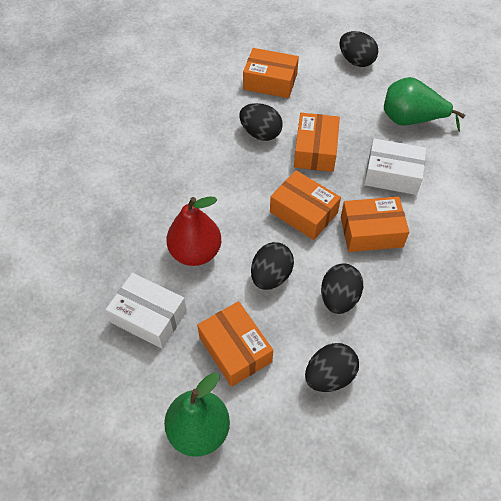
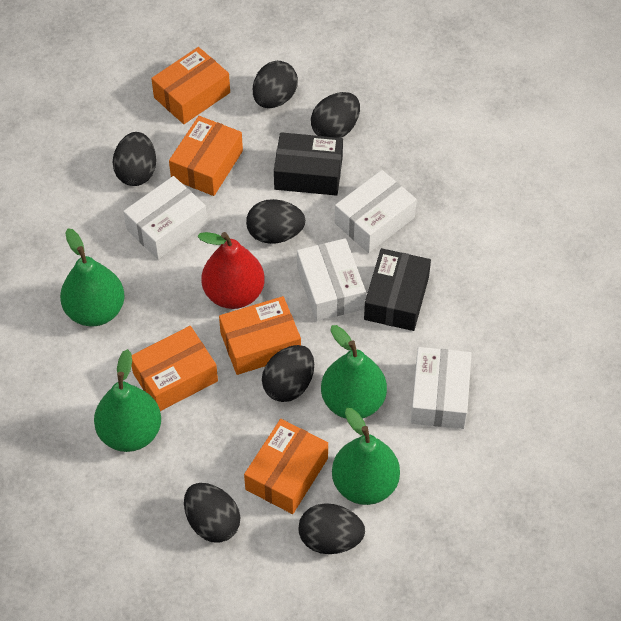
black box: none = 0 -> [274,132,343,196] [364,248,431,331] = 2
black egg: [240,103,283,141] [251,242,294,290] [305,343,359,392] [321,264,363,314] [340,31,378,67] = 5 -> [113,132,156,186] [184,483,240,543] [246,199,305,244] [253,61,298,108] [262,345,314,402] [299,503,365,554] [311,92,360,138] = 7
green pear: [164,373,230,457] [384,77,465,132] = 2 -> [60,228,125,326] [94,349,161,452] [321,325,387,419] [332,408,400,505] = 4
white box: [105,273,187,349] [364,138,427,195] = 2 -> [123,176,207,259] [297,238,366,321] [335,170,417,253] [411,347,472,429] = 4

